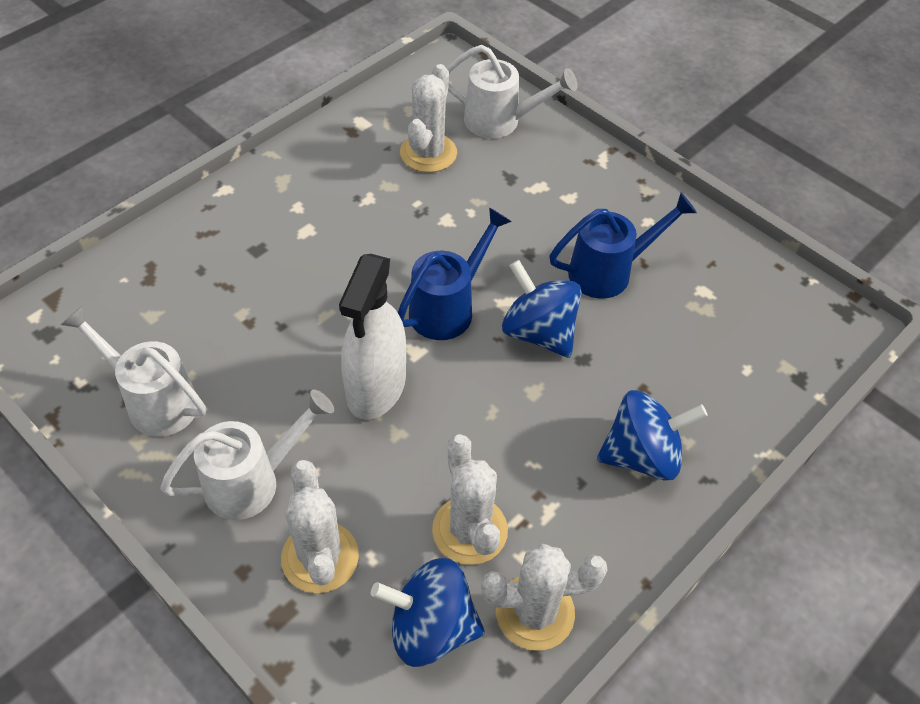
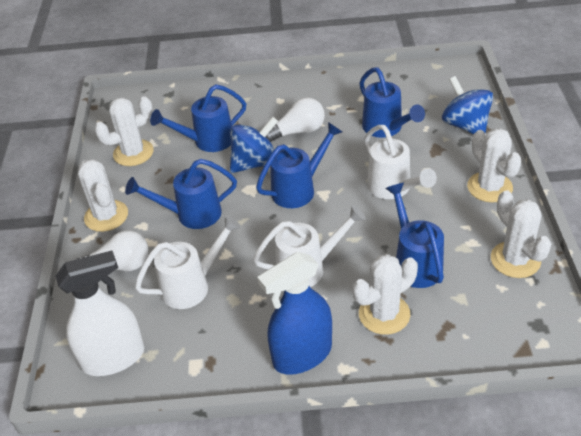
blue spinning top: [371,558,485,667] [502,260,582,358] [597,390,708,480] = 3 -> [230,116,278,173] [442,76,493,135] = 2
blue spray bottle: none = 0 -> [257,252,332,375] = 1
blue watering can: [398,207,512,340] [549,193,697,298] = 2 -> [125,159,237,229] [150,84,247,152] [256,122,342,208] [359,67,425,138] [385,183,444,288] = 5
white cactus: [281,460,359,593] [400,64,457,173] [432,434,508,565] [481,544,608,651] = 4 -> [78,159,128,232] [94,96,153,166] [353,254,418,335] [467,128,522,203] [491,190,551,278] = 5
white light bulb: none = 0 -> [75,230,148,271] [266,98,325,142] = 2

